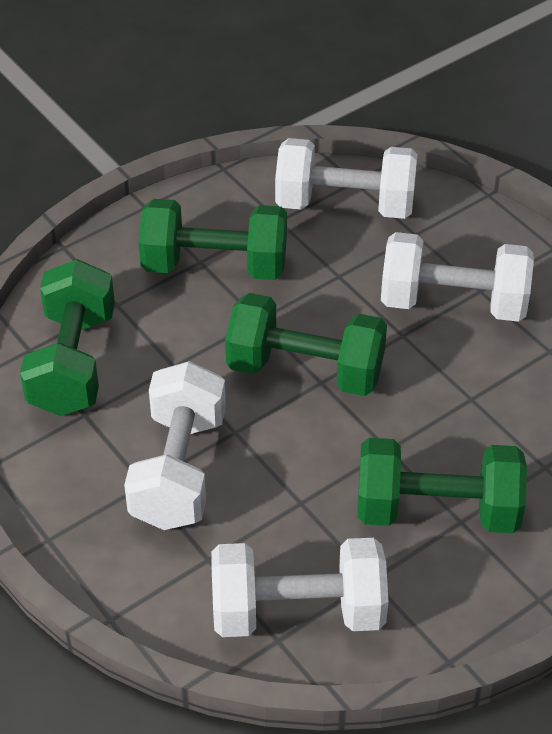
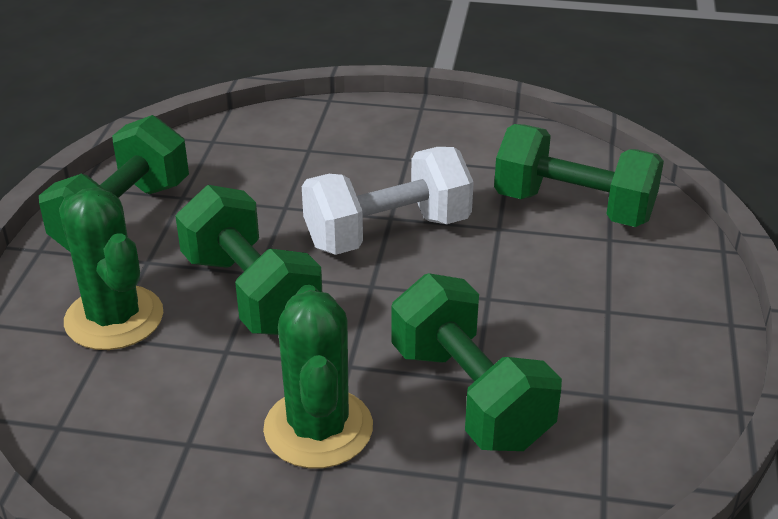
green cactus: none = 0 -> [59,188,163,350] [263,285,373,468] = 2
white dumbbell: [124,361,226,530] [211,538,388,637] [275,138,418,219] [381,232,534,322] = 4 -> [302,147,474,255] = 1

